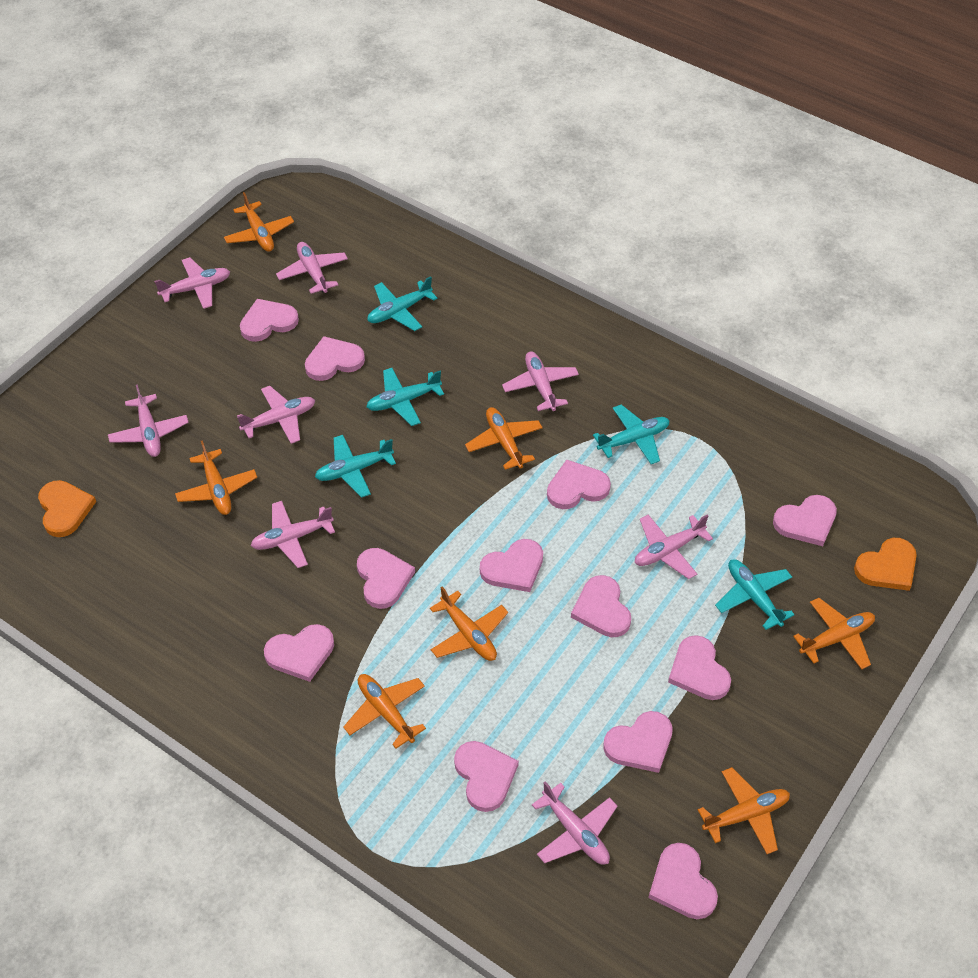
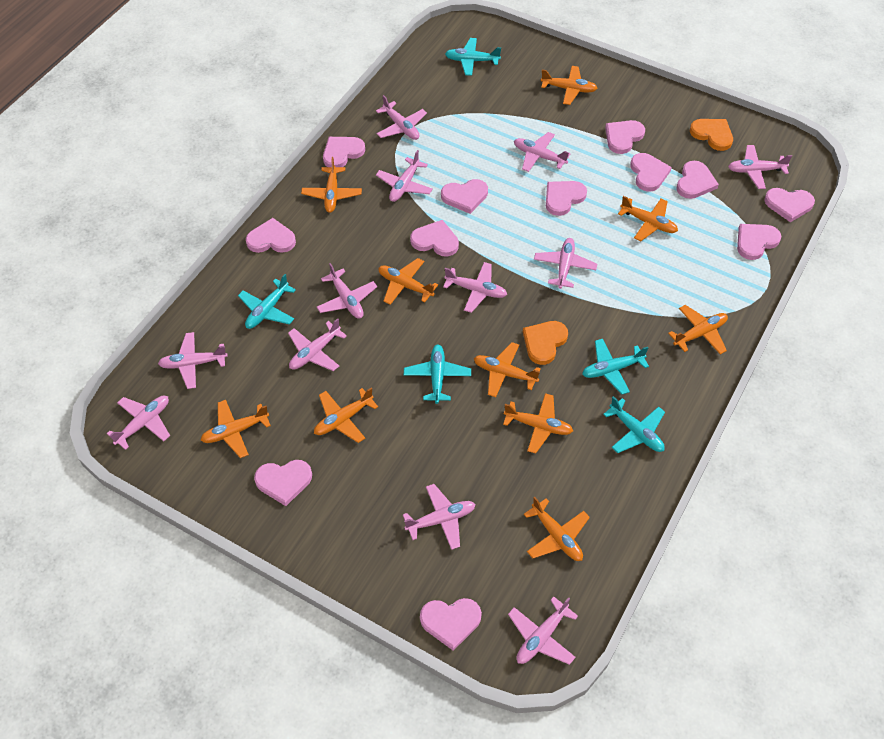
orange plane: [175,440,257,515] [224,192,294,252] [343,674,426,749] [430,587,508,661] [465,407,543,470] [698,767,790,854] [793,598,875,669] = 7 -> [201,400,271,458] [301,157,362,213] [314,388,378,443] [378,258,438,305] [474,342,541,397] [503,393,573,454] [524,497,590,561] [541,66,598,105] [618,196,678,241] [668,305,728,355] = 10
pink plane: [108,384,189,457] [154,257,230,309] [237,386,315,444] [251,501,335,568] [276,242,348,294] [502,352,579,411] [532,781,617,864] [635,514,713,579] = 8 -> [107,395,170,450] [158,332,228,389] [288,318,347,371] [317,263,377,319] [376,95,427,140] [376,150,433,202] [403,484,476,550] [443,262,507,313] [508,596,578,665] [514,132,571,172] [534,238,597,289] [728,145,792,189] = 12

